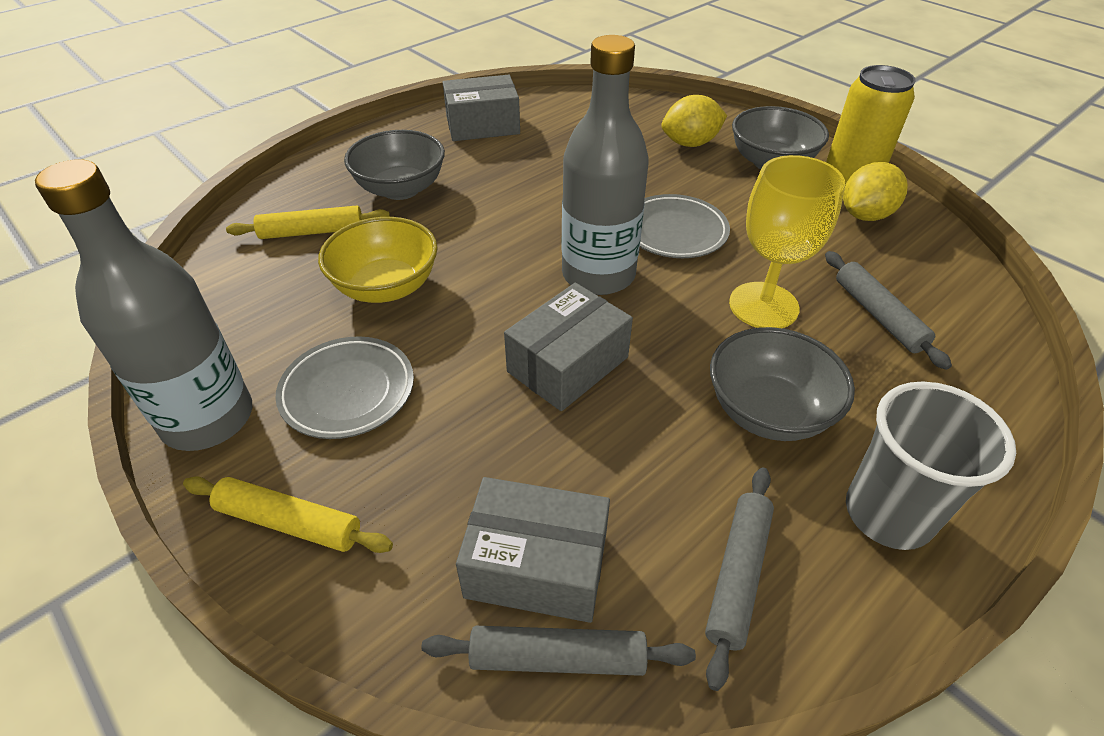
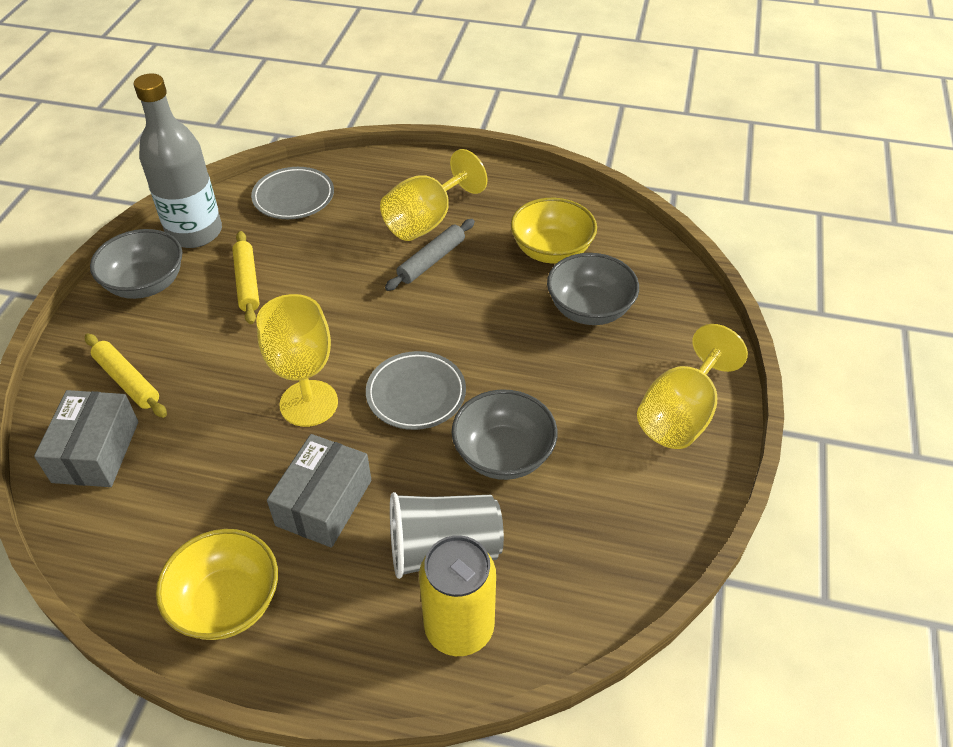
grey bottle: [35,159,252,451] [561,35,649,295] = 2 -> [133,73,222,248] = 1
grey box: [443,75,520,141] [456,477,610,623] [504,283,633,411] = 3 -> [34,390,138,487] [267,434,371,548] = 2
grey rolling pin: [422,626,696,676] [705,467,774,691] [825,251,952,370] = 3 -> [385,219,475,291] = 1
yellow bowl: [318,217,438,303] = 1 -> [156,529,278,640] [511,198,597,263] = 2
yellow goblet: [729,155,845,328] = 1 -> [256,294,338,427] [380,149,487,241] [637,324,748,449] = 3
yellow lemon: [661,95,727,147] [843,162,908,221] = 2 -> none = 0

